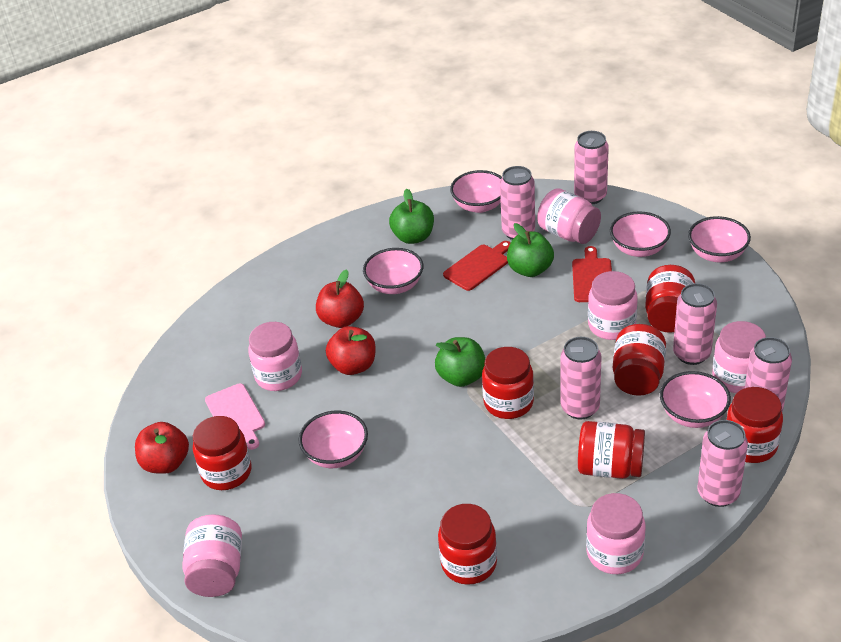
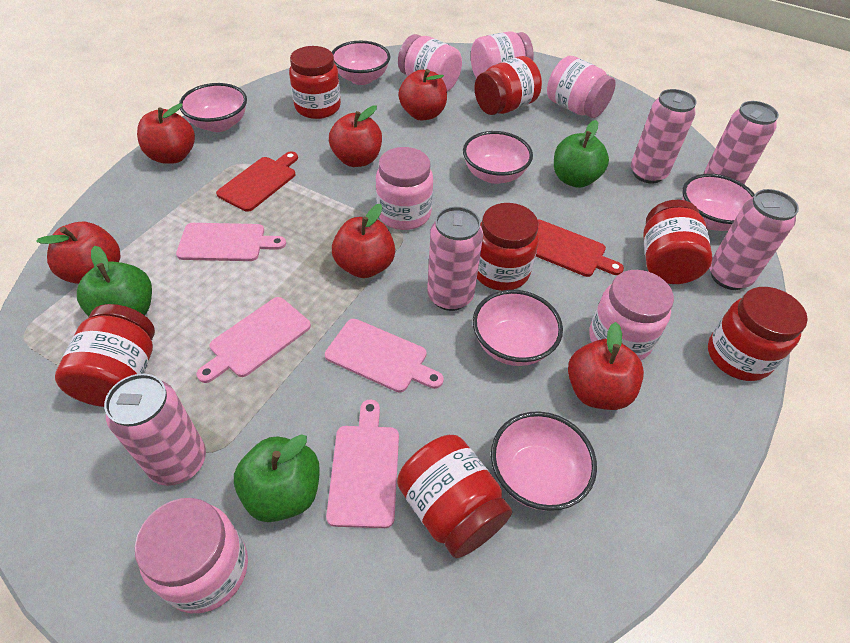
pink can: [500,166,535,240] [561,337,602,420] [574,131,609,204] [673,283,717,365] [697,420,748,507] [745,337,792,411] = 6 -> [104,374,206,486] [427,206,483,311] [631,89,697,184] [703,101,779,184] [710,189,799,290] = 5
pink cutting board: [205,383,265,450] = 1 -> [176,223,286,261] [197,297,311,383] [325,319,444,392] [326,400,399,528] = 4
red apple: [135,422,189,474] [316,269,364,328] [326,326,376,375] = 3 -> [36,222,121,284] [137,103,195,164] [329,105,382,167] [332,204,395,278] [398,69,447,120] [568,322,644,410] = 6

